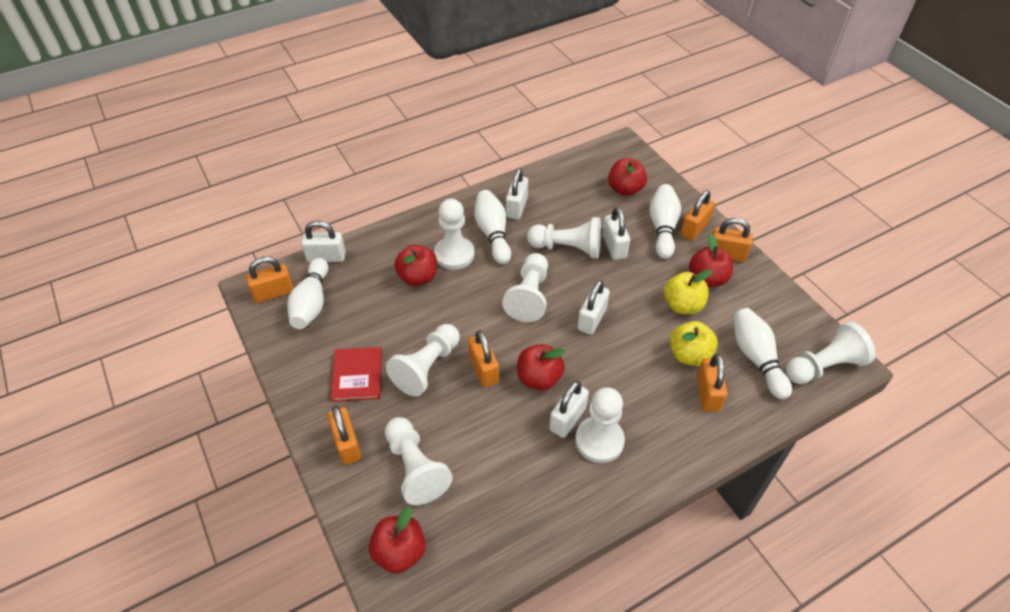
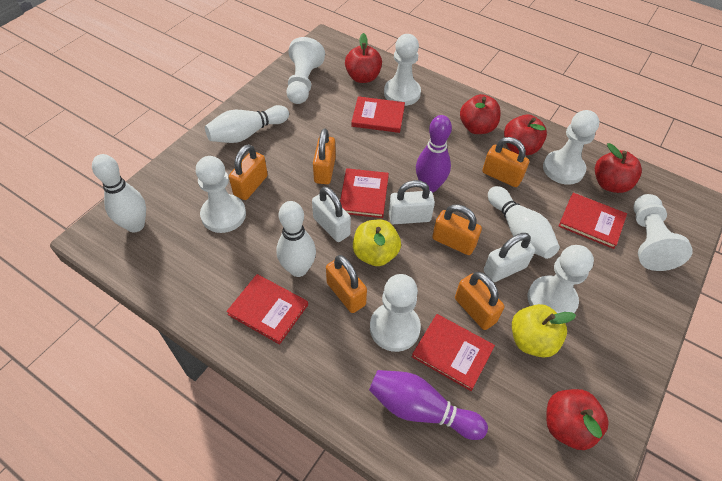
purple bowling pin: none = 0 -> [369,370,488,440] [416,115,452,193] = 2
red book: [331,347,382,402] = 1 -> [226,274,308,345] [340,168,389,218] [351,96,405,133] [412,314,495,391] [558,193,627,249] = 5
white padlock: [301,221,346,262] [506,168,528,220] [549,381,589,438] [577,280,610,335] [602,207,630,260] = 5 -> [312,187,351,242] [389,180,435,224] [484,233,535,282] = 3

